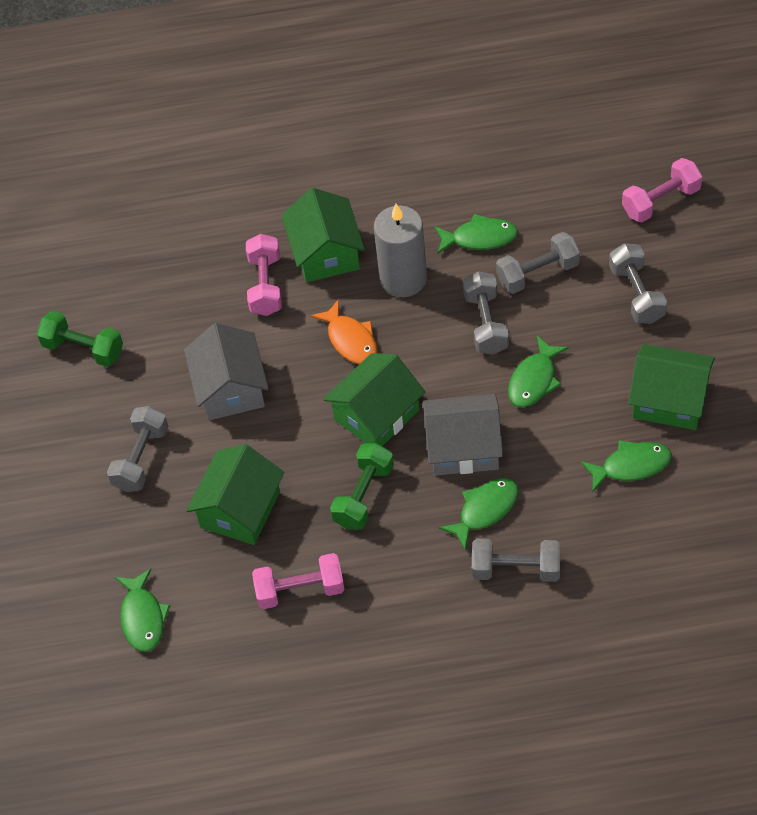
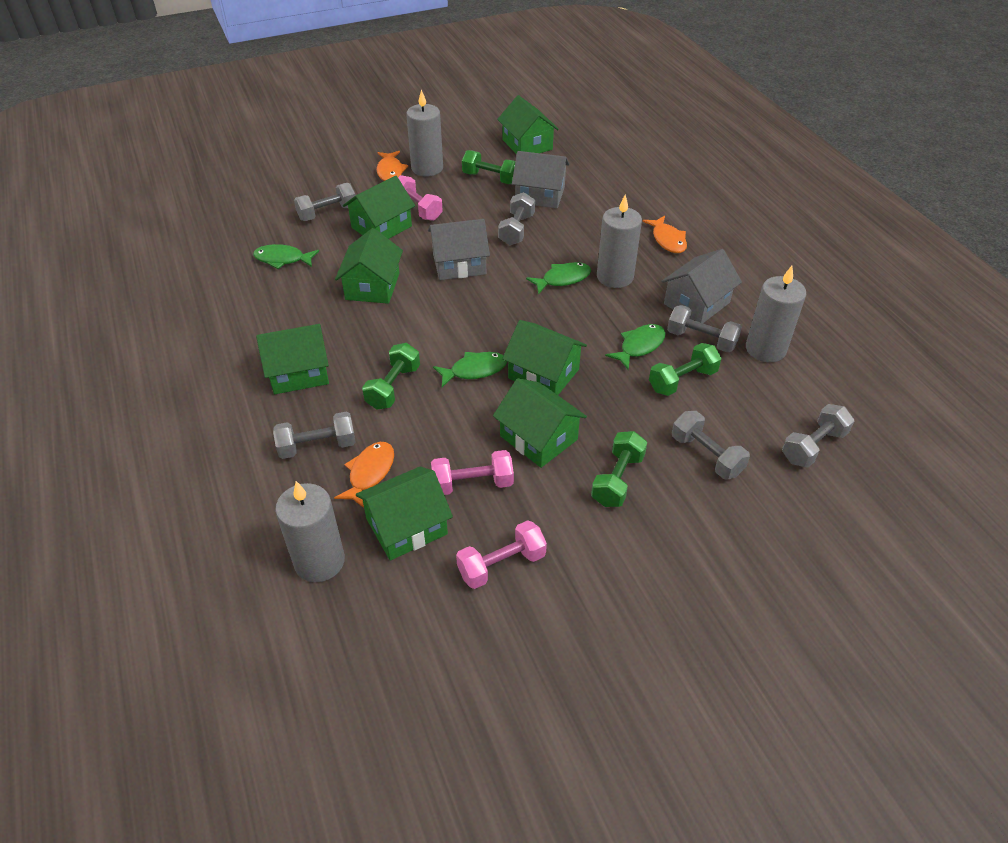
green dumbbell: [37,311,123,367] [330,443,394,530] = 2 -> [362,343,420,410] [462,150,515,184] [591,431,647,507] [649,343,722,396] = 4
green fish: [115,569,171,652] [434,214,518,254] [439,478,519,550] [508,336,569,408] [581,440,672,492] = 5 -> [253,244,319,269] [433,352,507,387] [526,262,591,294] [605,324,666,370] = 4
green house: [186,444,284,545] [282,188,365,282] [323,353,425,446] [628,344,715,430] = 4 -> [256,324,329,394] [335,228,403,304] [343,176,415,239] [356,466,453,560] [493,378,587,468] [497,95,559,154] [502,320,587,395] = 7
grey candle: [374,204,427,297] = 1 -> [275,481,345,582] [406,89,443,176] [597,194,642,288] [746,266,806,363] = 4
grey dumbbell: [107,406,169,492] [463,271,509,355] [472,539,560,582] [496,232,580,294] [609,243,667,324] = 5 -> [273,412,356,459] [294,183,356,221] [498,192,535,245] [667,305,742,353] [672,411,750,479] [782,404,854,468] = 6
grey house: [184,323,269,420] [423,394,503,476] = 2 -> [428,219,490,280] [512,151,569,208] [661,249,742,323] = 3
orange fish: [311,299,377,364] = 1 -> [334,442,394,508] [377,151,408,181] [642,216,687,253] = 3

